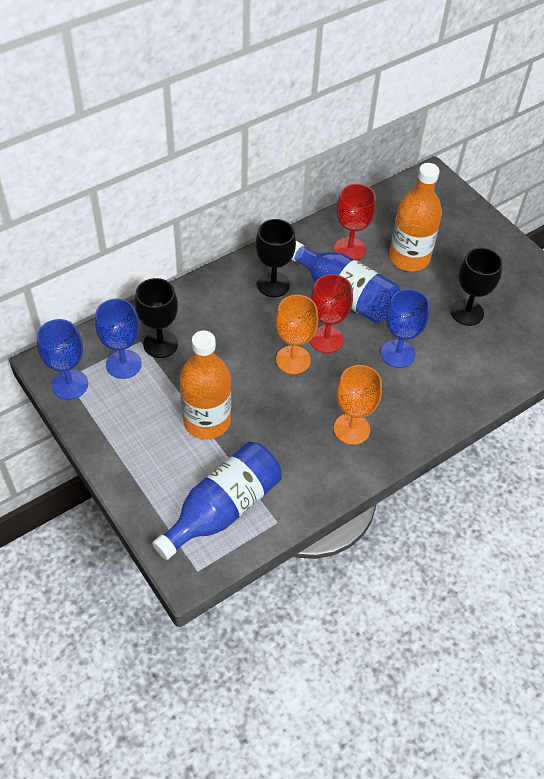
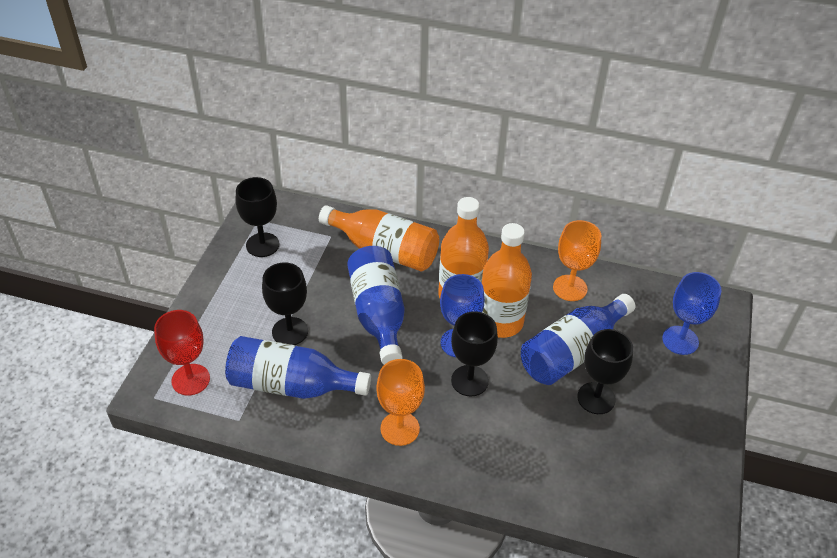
black goblet: [135,278,178,358] [256,219,296,297] [451,247,503,326] = 3 -> [236,177,279,257] [262,262,308,345] [451,311,498,396] [577,329,633,414] = 4
blue bottle: [152,442,282,560] [291,241,400,324] = 2 -> [225,336,371,399] [347,246,405,365] [521,294,635,385] = 3
blue goblet: [37,319,88,400] [95,299,142,379] [381,289,430,368] = 3 -> [440,274,485,357] [662,272,721,355] = 2
orange bottle: [180,330,231,439] [389,163,442,271] = 2 -> [319,205,439,271] [438,197,489,298] [481,223,532,338] = 3
red goblet: [310,274,353,353] [334,184,376,260] = 2 -> [154,310,210,395] = 1

